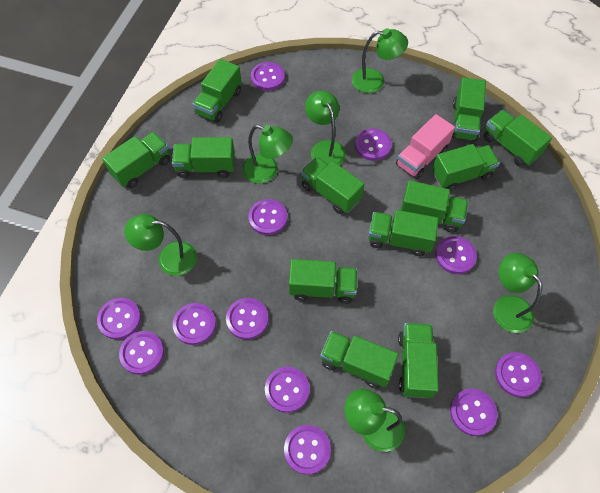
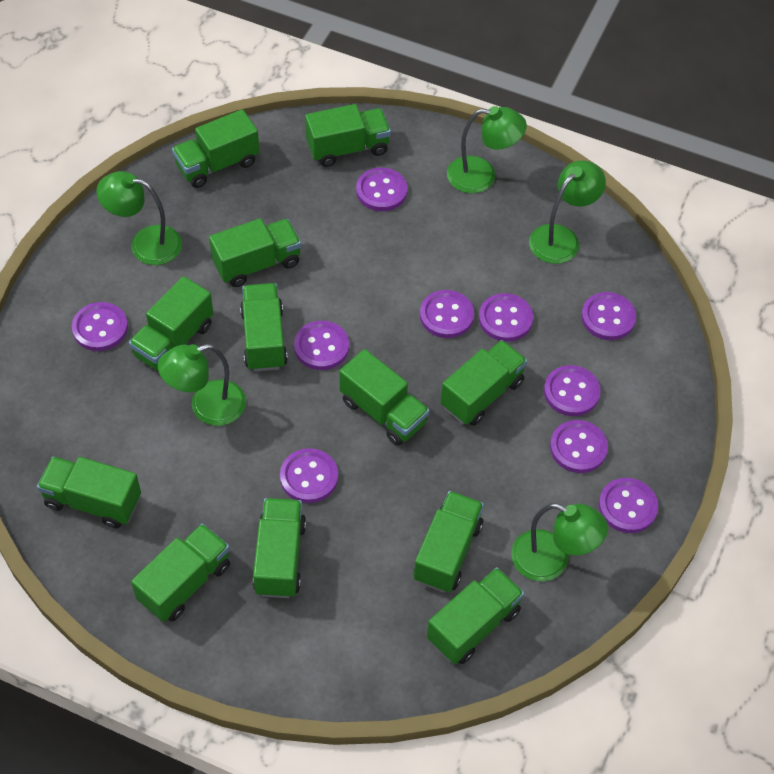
green lamp: [124,214,197,276] [242,125,293,183] [305,91,346,166] [344,388,405,452] [352,28,408,93] [493,253,542,333] = 6 -> [96,171,182,265] [158,344,246,426] [447,106,527,193] [511,503,608,581] [529,160,606,264] = 5
pink truck: [396,114,455,179] = 1 -> none = 0
purple button: [97,298,141,339] [119,331,164,375] [173,303,216,345] [226,298,269,340] [248,199,287,235] [251,62,285,91] [265,367,310,413] [284,425,331,475] [355,128,392,161] [435,236,477,274] [450,389,498,436] [495,352,542,397] = 12 -> [72,302,128,351] [280,448,338,503] [294,321,349,370] [356,168,407,211] [420,290,474,338] [479,293,533,342] [544,365,601,416] [550,420,608,473] [581,292,636,340] [599,478,658,533] = 10

